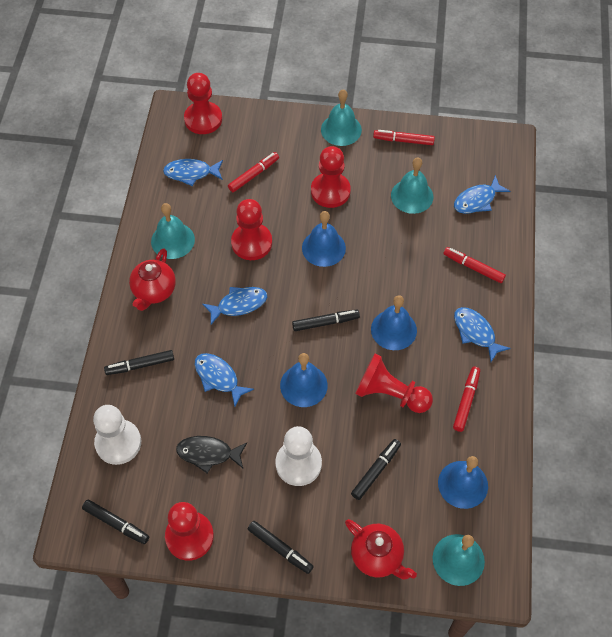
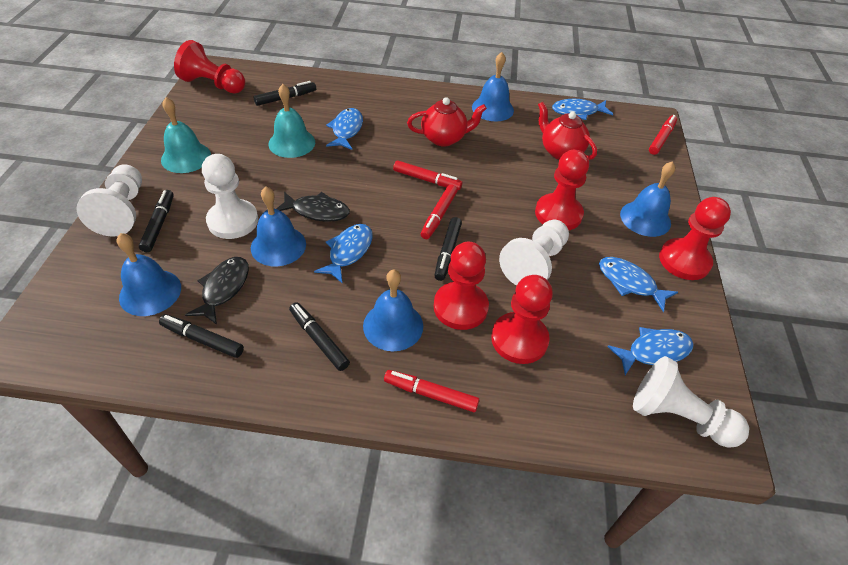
black fish: [176,436,247,473] = 1 -> [185,257,249,325] [276,192,350,222] = 2
blue bell: [280,353,328,407] [302,211,346,267] [371,295,417,350] [438,456,488,509] = 4 -> [117,233,181,316] [251,187,306,266] [363,270,423,351] [472,52,514,122] [620,161,675,237] = 5
turquoise bell: [151,203,195,259] [321,89,362,146] [391,157,433,214] [432,534,485,586] = 4 -> [161,97,211,173] [269,84,315,158] = 2
white pawn: [93,405,141,465] [275,426,322,486] = 2 -> [76,164,142,236] [202,154,258,239] [499,220,569,286] [633,356,749,448] = 4

